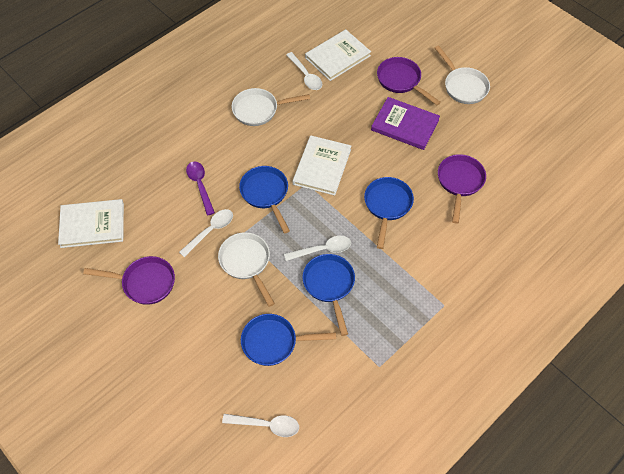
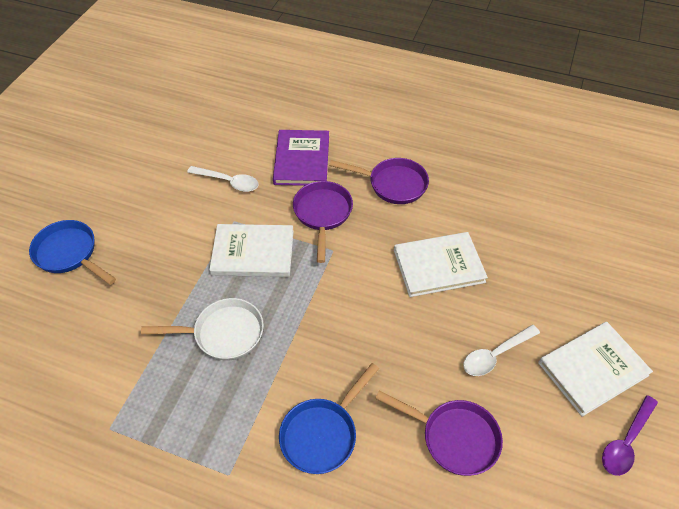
blue pan: [239,166,290,233] [241,314,336,366] [302,254,355,336] [364,177,414,249] = 4 -> [29,220,116,285] [279,363,379,474] = 2
white pan: [218,232,275,307] [232,88,310,126] [435,45,490,104] = 3 -> [141,298,264,361] = 1
white spoon: [179,209,233,257] [222,414,299,437] [284,236,351,261] [286,52,322,90] = 4 -> [187,166,259,192] [463,325,540,376] = 2

